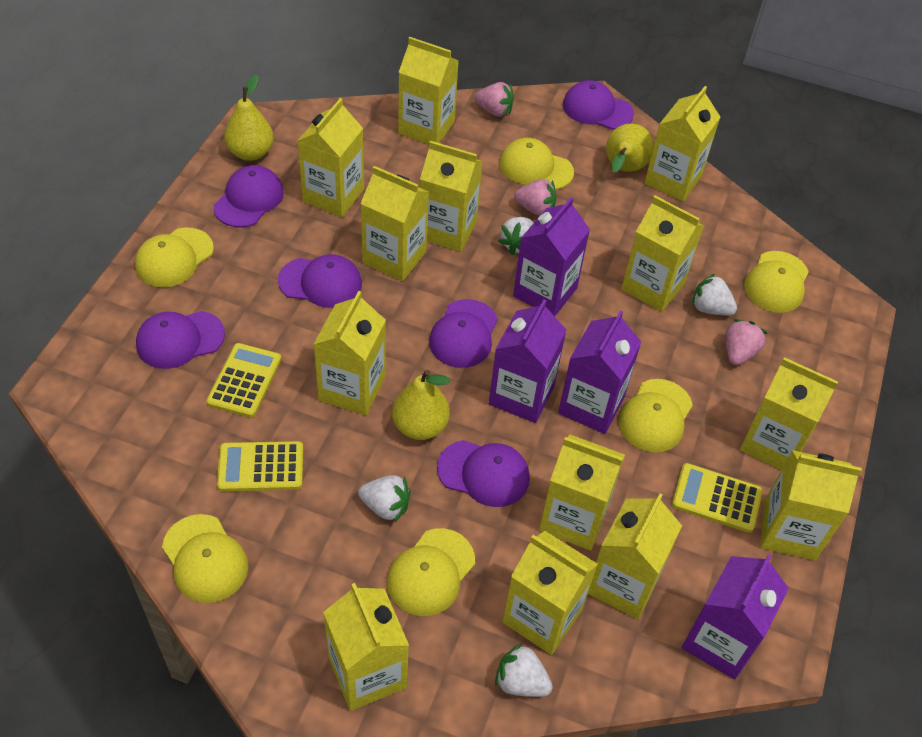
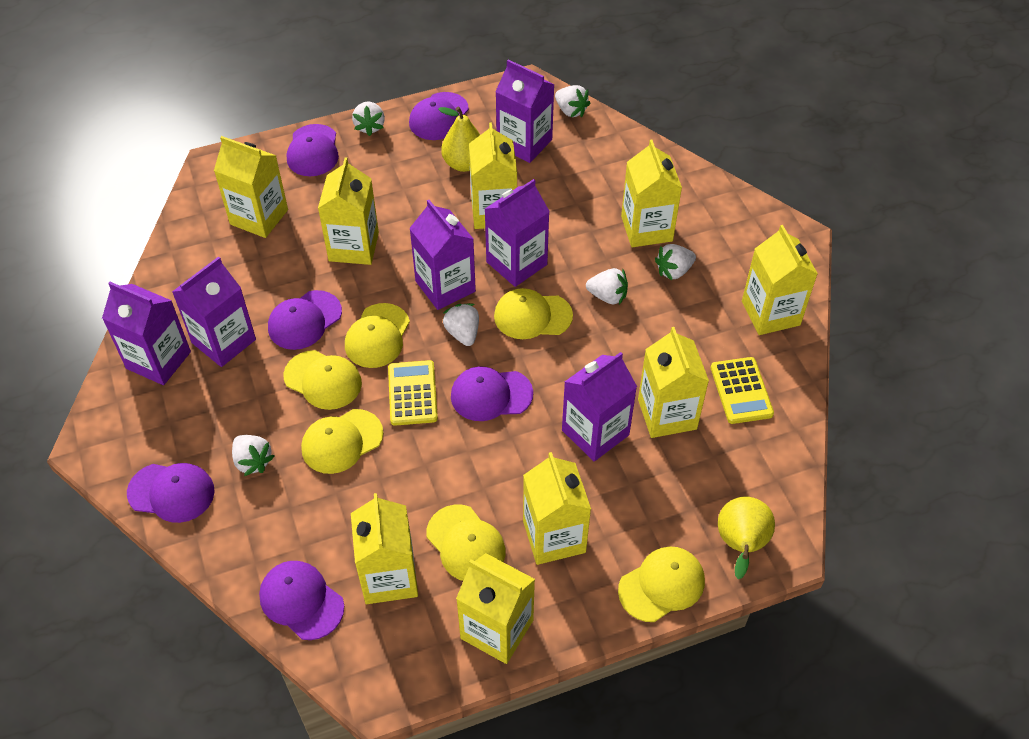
pink strawberry: [475,82,514,117] [514,179,556,216] [726,319,768,365] = 3 -> none = 0
purple carton: [489,299,566,423] [513,197,590,316] [558,310,641,434] [682,554,789,680] = 4 -> [102,282,191,385] [172,256,256,367] [409,200,476,310] [485,179,550,287] [495,60,555,163] [562,352,637,461] = 6
white strawberry: [358,475,410,522] [495,643,553,697] [498,217,533,255] [692,274,737,316] = 4 -> [232,435,275,476] [352,101,385,136] [443,303,479,346] [555,85,590,117] [586,268,628,305] [655,244,696,280] = 6
yellow calculator: [206,343,282,418] [217,441,303,492] [672,463,763,533] = 3 -> [388,360,438,426] [711,357,774,424] = 2
yellow carton: [298,98,364,217] [313,291,386,416] [323,583,409,711] [360,166,429,281] [398,37,459,144] [420,141,483,252] [502,531,598,655] [539,435,625,550] [588,493,682,619] [621,195,704,312] [644,86,720,201] [740,357,838,470] [760,450,862,560] = 13 -> [214,136,288,238] [318,157,379,265] [351,493,418,604] [456,553,535,664] [469,122,517,229] [523,452,591,565] [621,139,682,247] [638,327,709,438] [742,225,818,335] = 9
yellow pear: [225,75,274,161] [392,370,450,440] [606,123,654,173] = 3 -> [438,107,480,172] [718,497,775,579] = 2

